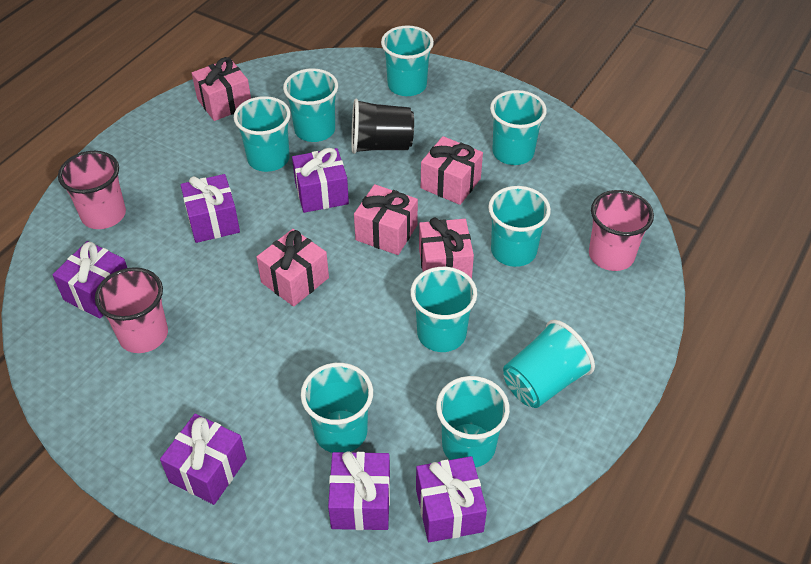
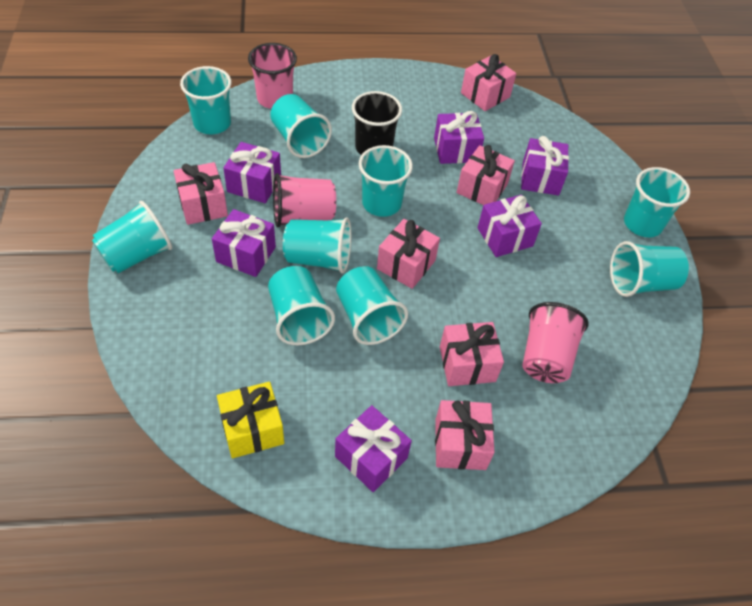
pink gift: [192,57,251,121] [257,229,329,307] [354,184,418,255] [419,218,474,279] [421,136,483,205] = 5 -> [174,162,228,225] [377,219,440,289] [435,400,495,470] [440,322,504,386] [457,145,515,205] [461,54,516,111] = 6
yellow gift: none = 0 -> [217,382,284,458] = 1

